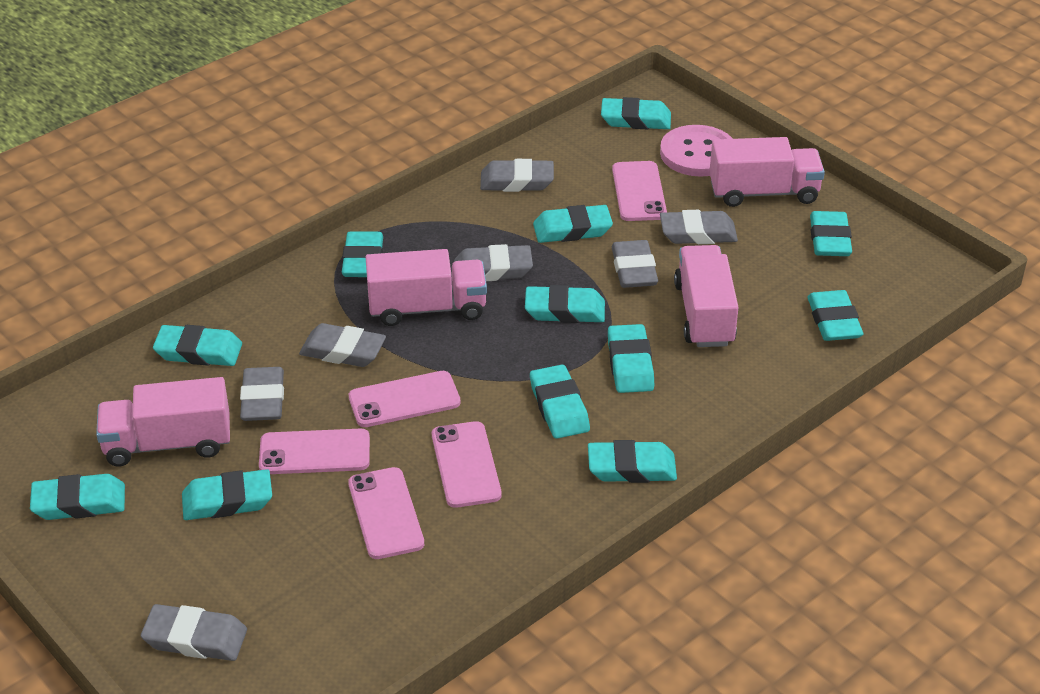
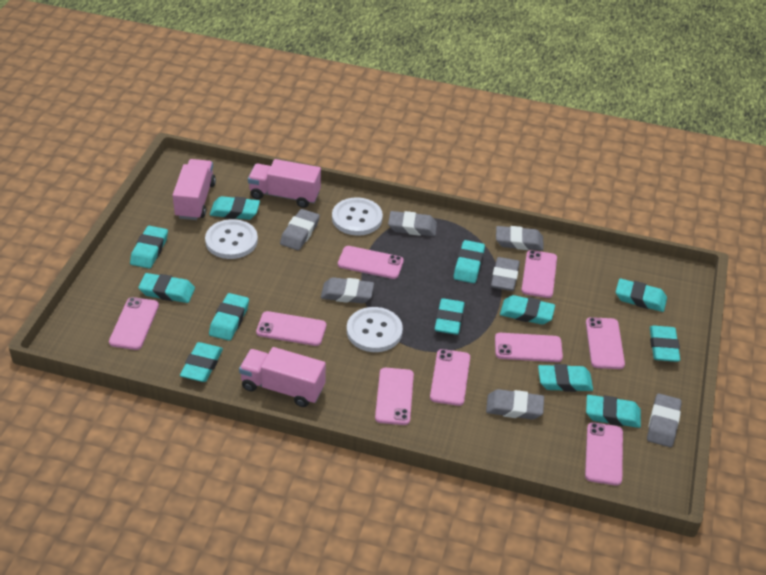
pink button: [660,125,733,177] = 1 -> none = 0
pink phone: [259,429,370,474] [348,467,424,559] [349,371,461,427] [432,421,502,508] [612,161,667,221] = 5 -> [109,297,159,350] [256,311,326,346] [338,246,404,279] [375,368,414,425] [430,349,470,406] [495,333,563,362] [521,250,557,298] [585,422,623,486] [586,317,625,369] = 9
pink truck: [96,377,230,466] [365,249,487,326] [674,245,739,347] [709,137,825,207] = 4 -> [173,159,216,220] [239,347,326,407] [248,159,321,208] = 3
white button: none = 0 -> [205,219,258,259] [332,197,383,236] [347,307,403,352] = 3

